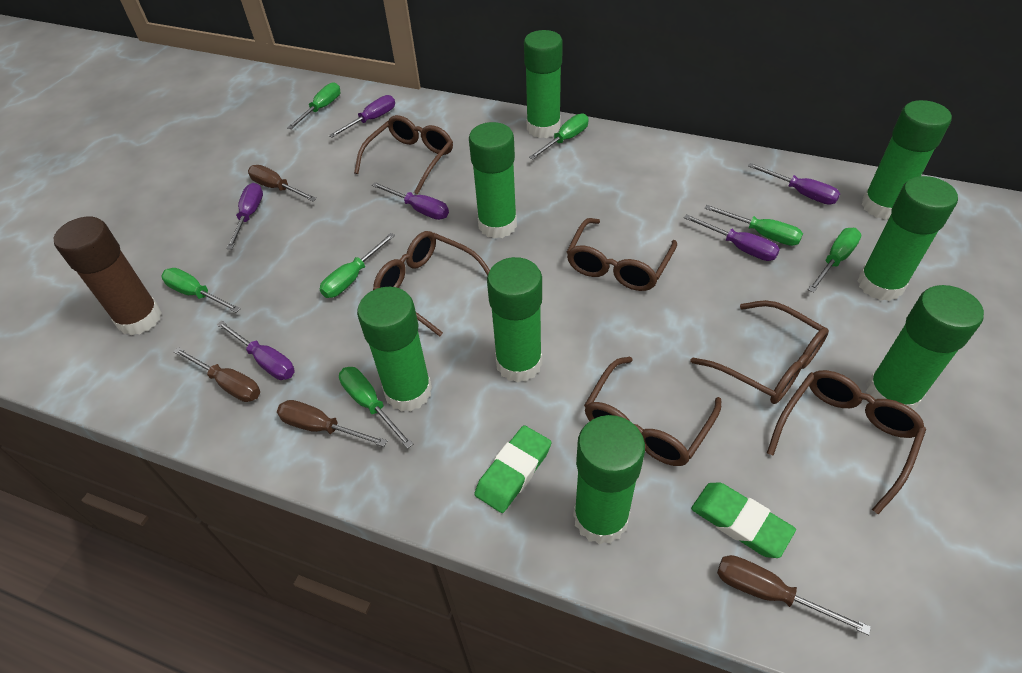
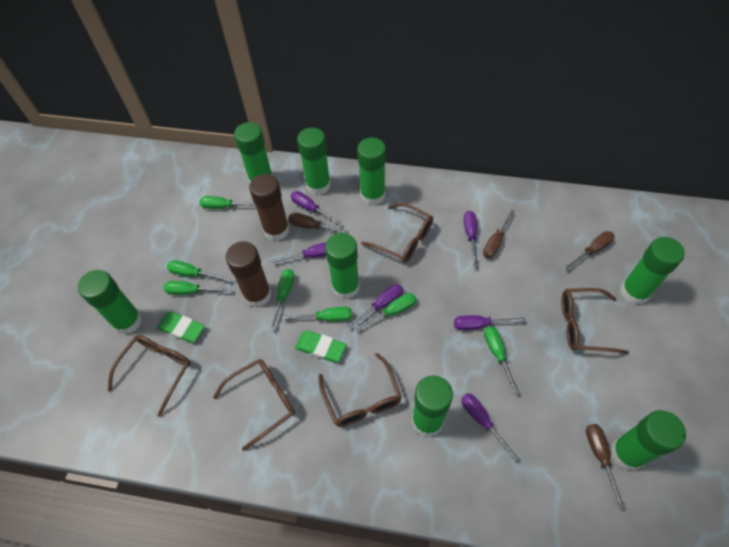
brown glasses: [354,115,453,194] [373,231,490,336] [567,218,677,291] [584,357,721,466] [691,300,829,404] [767,370,926,514] = 6 -> [108,335,191,417] [213,359,295,451] [319,353,402,427] [361,203,433,262] [561,288,629,354] = 5
brown glue stick: [53,217,162,335] = 1 -> [226,241,271,307] [249,174,290,241] = 2

